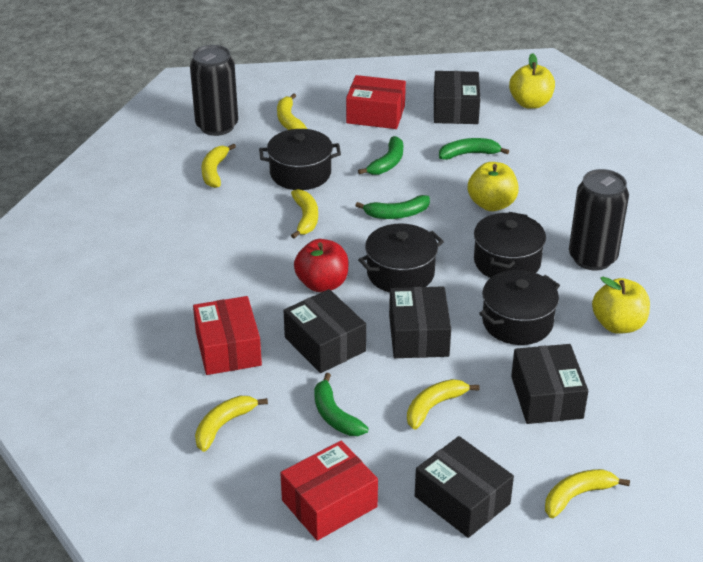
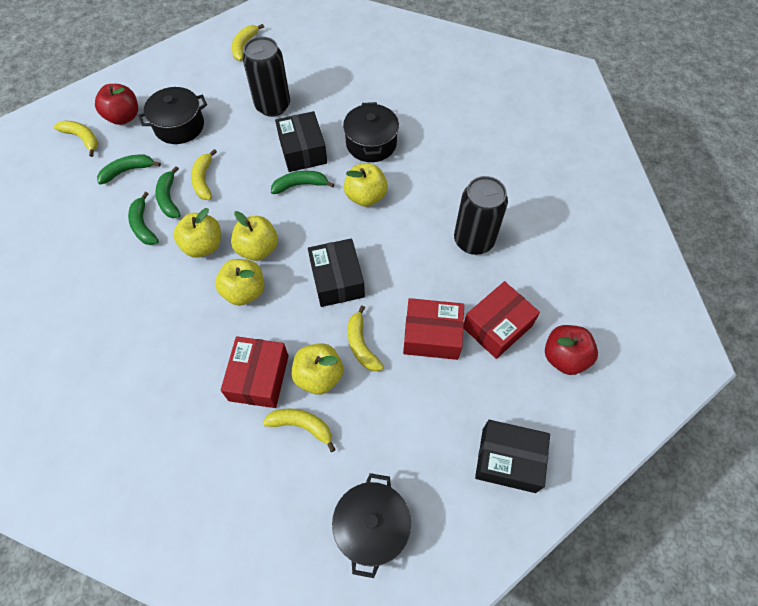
black box: [283,289,366,373] [389,286,451,358] [415,436,514,538] [434,71,480,124] [511,344,588,424] = 5 -> [275,111,327,172] [308,238,365,307] [475,420,550,493] = 3
black pot: [259,129,341,190] [358,223,444,293] [474,212,546,278] [479,270,560,345] = 4 -> [138,87,207,144] [332,473,411,578] [343,102,399,162] = 3
red apple: [294,239,348,292] = 1 -> [95,84,138,125] [545,325,598,375] = 2
yellow apple: [468,162,519,211] [509,53,555,109] [592,277,650,334] = 3 -> [173,208,221,258] [215,259,264,306] [231,211,278,261] [292,343,343,395] [344,164,388,207] = 5
yellow banana: [195,396,268,452] [201,144,236,188] [277,93,307,130] [291,189,318,239] [407,379,479,430] [545,469,630,518] = 6 -> [54,121,98,157] [191,149,217,200] [232,24,264,61] [263,409,336,452] [348,305,384,371] = 5

